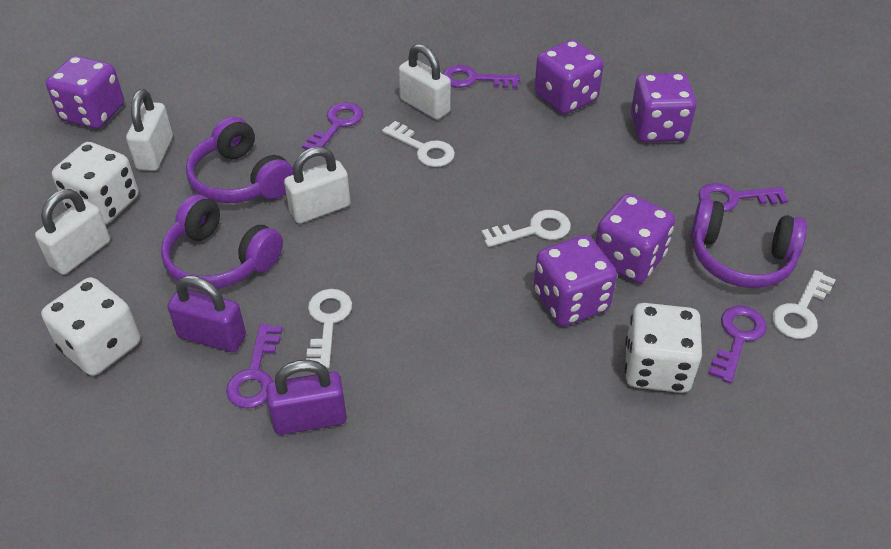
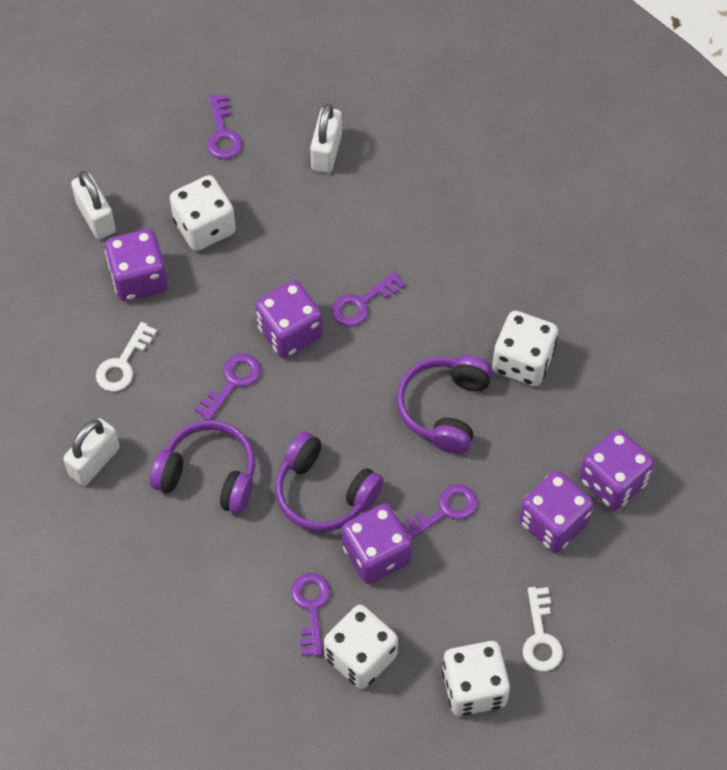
purple padlock: [167,275,246,352] [266,360,347,435] = 2 -> none = 0
white dice: [41,277,140,376] [52,142,138,225] [625,303,702,393] = 3 -> [170,175,236,251] [324,605,398,689] [442,641,510,716] [492,311,558,386] = 4
white key: [306,289,352,368] [382,121,455,167] [482,210,571,247] [772,270,835,339] = 4 -> [96,322,157,392] [523,587,563,671] = 2
white padlock: [35,189,110,275] [126,89,173,171] [284,147,350,224] [399,44,451,120] = 4 -> [63,419,120,486] [71,171,116,239] [310,104,342,173] = 3

